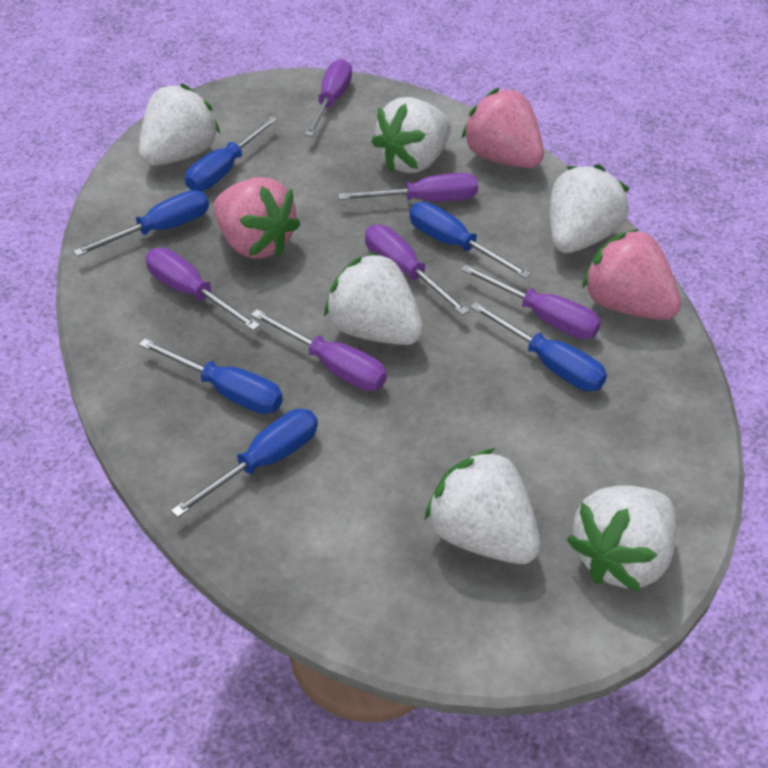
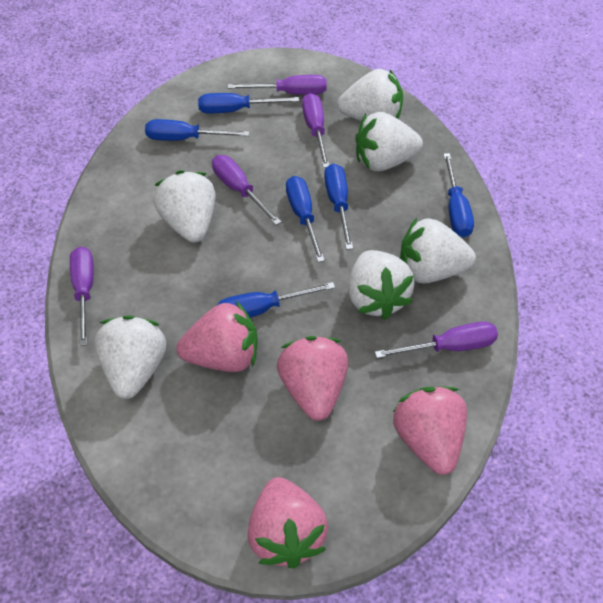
pink strawberry: [214,177,301,259] [461,88,544,168] [582,229,681,320] = 3 -> [177,301,258,372] [247,477,328,569] [277,336,348,421] [393,387,467,475] = 4
purple screwdriver: [146,248,260,331] [251,309,387,391] [305,59,352,137] [338,173,478,202] [365,224,470,315] [461,264,601,339] = 6 -> [70,246,94,346] [212,155,281,225] [228,75,327,95] [302,93,329,168] [375,321,498,358] = 5

